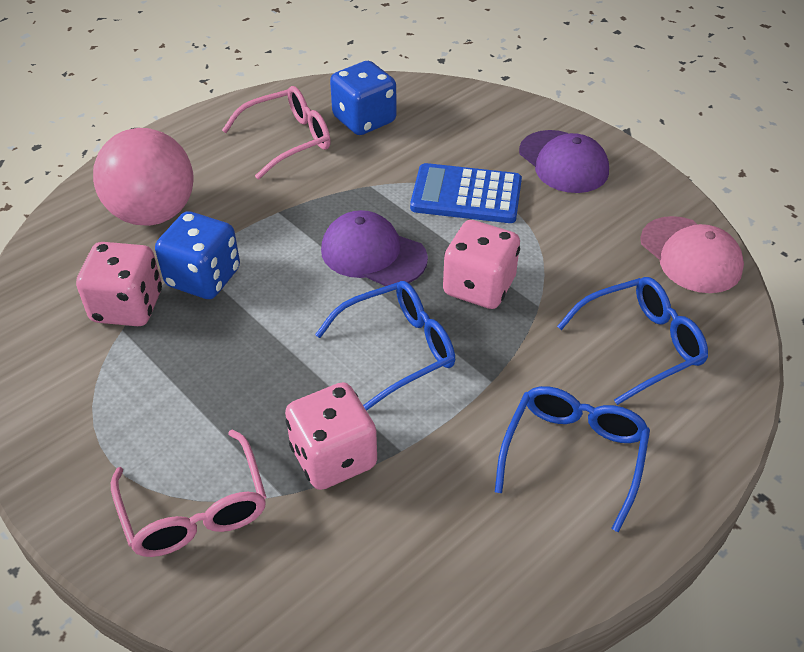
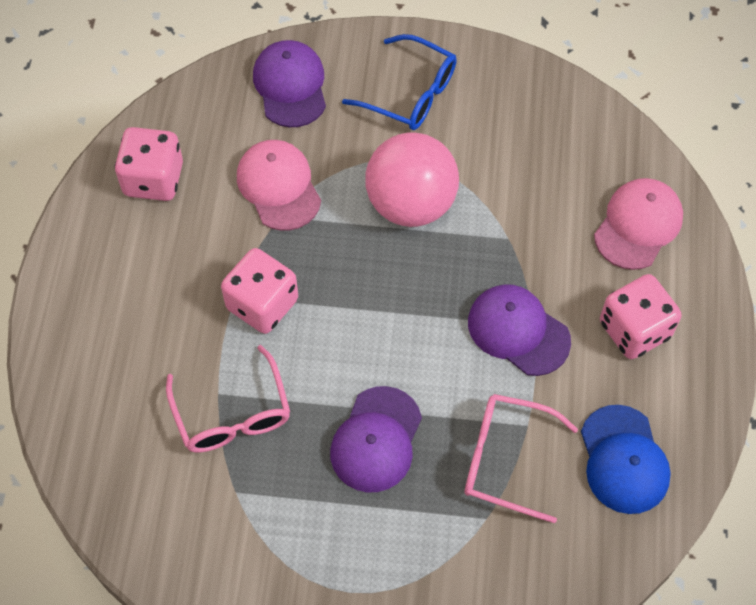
blue calculator: [410,163,522,223] = 1 -> none = 0
blue cap: none = 0 -> [581,405,671,514] = 1
blue dice: [155,211,240,299] [330,61,396,135] = 2 -> none = 0
blue glasses: [315,281,455,411] [495,386,650,532] [557,277,708,405] = 3 -> [342,34,457,130] = 1
pink cap: [640,216,744,293] = 1 -> [237,140,321,231] [594,178,683,270] = 2
purple cap: [321,210,428,286] [519,130,609,193] = 2 -> [253,40,326,127] [330,386,422,492] [468,284,571,376] = 3

